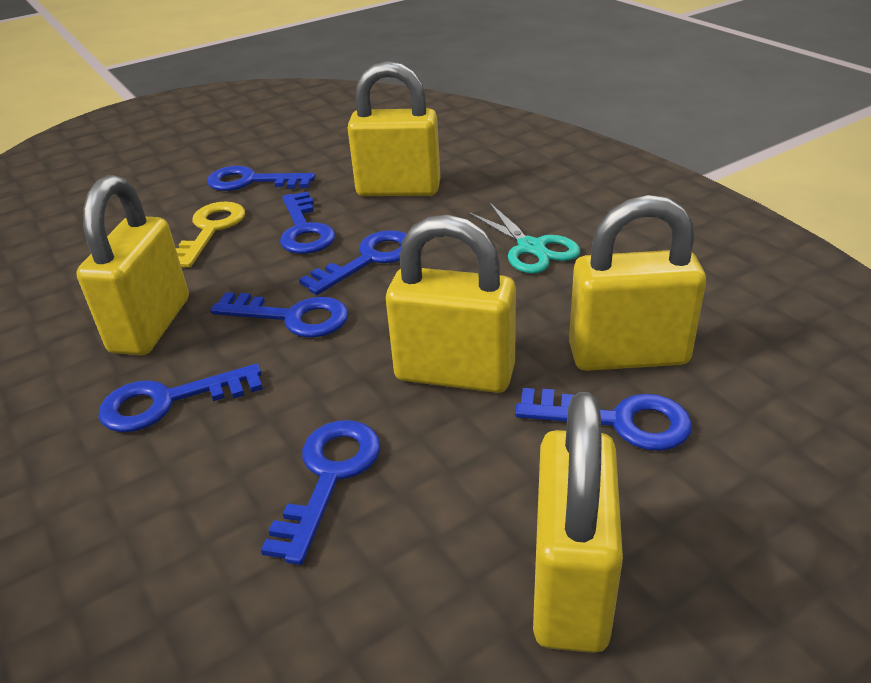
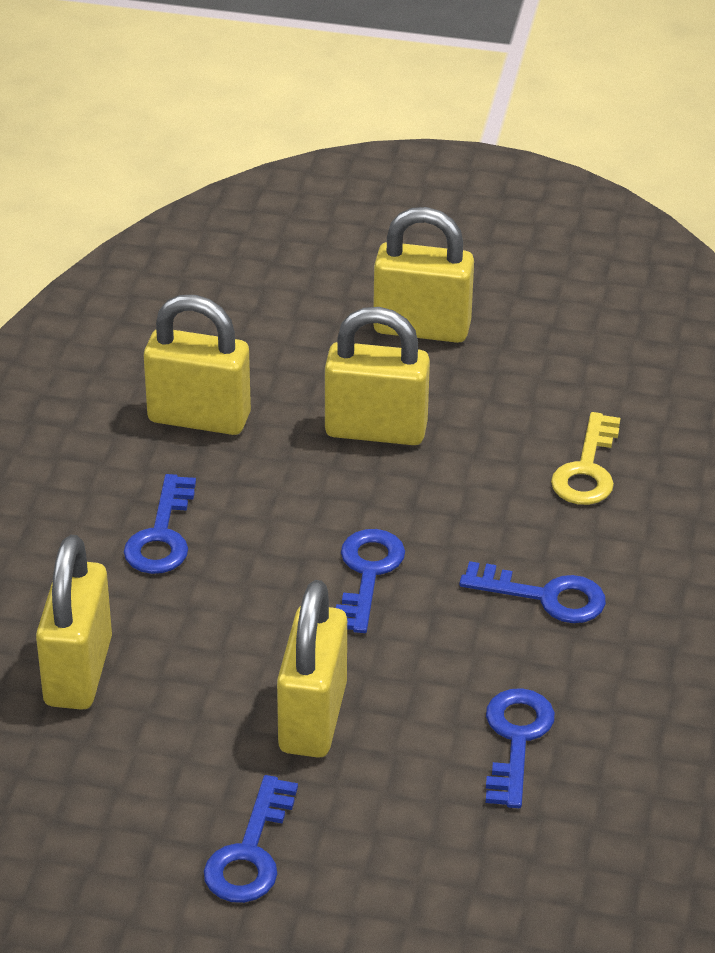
blue key: [98,364,263,432] [207,166,315,191] [210,292,348,338] [261,420,381,565] [280,191,335,254] [299,230,407,295] [515,388,692,451] = 7 -> [124,474,196,574] [204,775,298,903] [336,529,405,633] [459,561,606,623] [486,688,555,808] = 5
turquoise scissors: [468,203,580,274] = 1 -> none = 0

